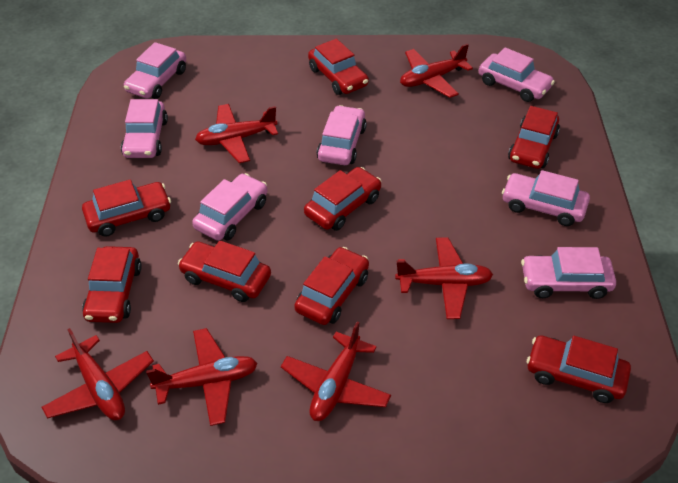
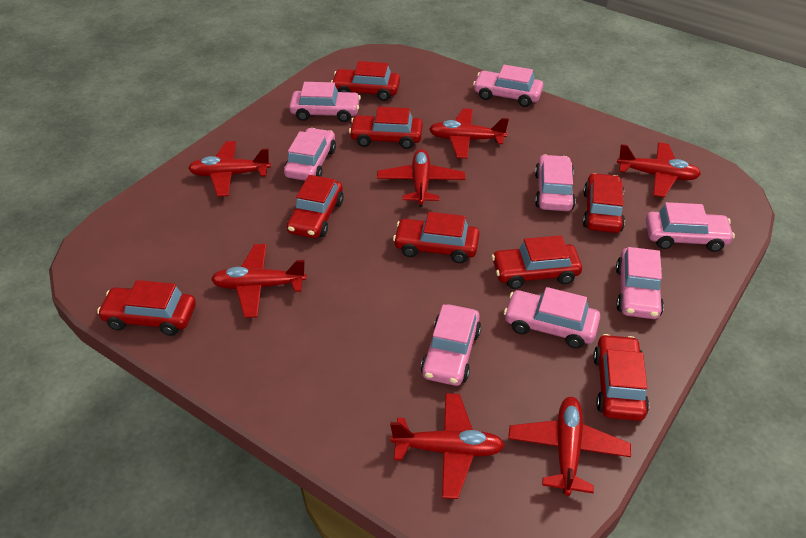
pink car: [121,99,168,158] [124,42,186,99] [192,173,267,241] [317,105,367,165] [479,47,555,102] [502,170,590,226] [521,247,616,299] = 7 -> [284,128,336,181] [289,82,361,122] [421,304,481,386] [473,65,543,107] [504,287,600,349] [535,154,576,211] [616,247,664,319] [646,202,735,252] = 8
red plane: [41,328,154,420] [146,328,258,426] [195,104,278,163] [281,322,391,421] [395,237,493,319] [400,44,473,98] = 6 -> [188,141,271,197] [211,244,307,318] [377,149,465,207] [390,393,505,499] [429,108,509,159] [508,397,631,496] [617,142,701,198] = 7

